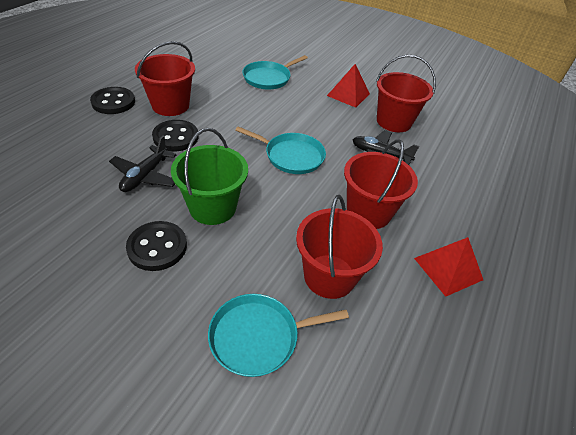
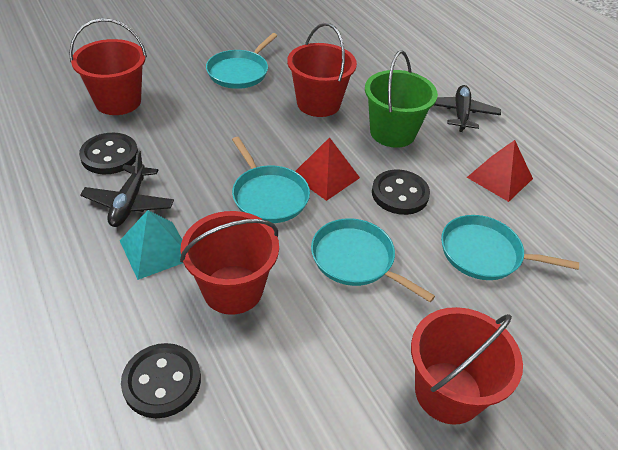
turquoise pan: [208,294,349,377] [235,127,326,174] [242,55,308,90] = 3 -> [206,33,277,89] [232,137,310,223] [311,218,435,302] [441,215,579,280] = 4
turquoise pyramid: none = 0 -> [120,210,183,280] = 1

